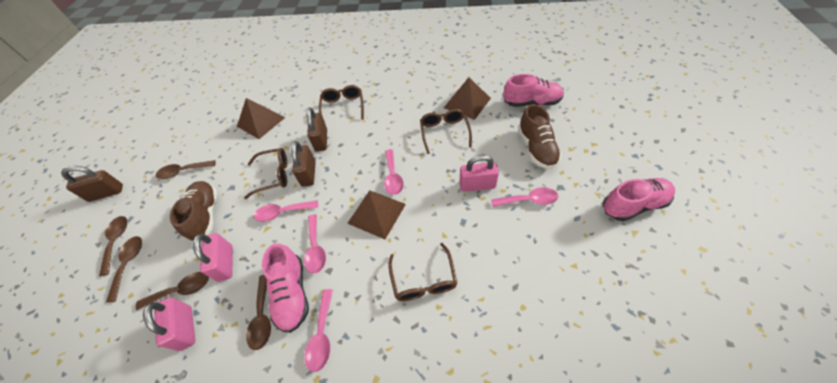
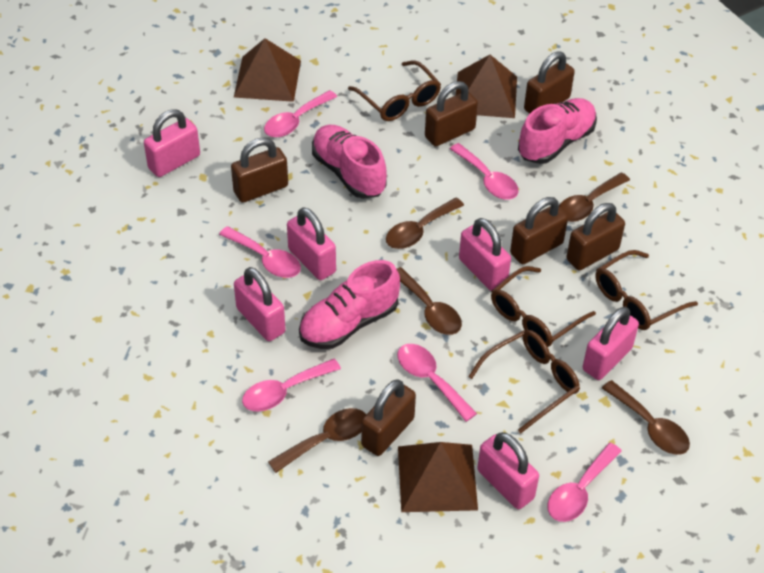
brown padlock: [61,166,123,202] [291,141,316,187] [306,107,327,152] = 3 -> [231,138,288,203] [361,379,416,456] [425,81,478,146] [510,197,568,264] [524,51,575,114] [566,203,625,270] = 6
brown shoe: [170,181,217,241] [518,104,561,169] = 2 -> none = 0
pink padlock: [143,297,195,351] [193,233,233,282] [460,155,499,192] = 3 -> [144,109,200,177] [234,267,285,341] [287,207,336,280] [459,218,511,291] [477,432,539,509] [583,307,639,380] = 6
pink spoon: [254,200,318,222] [304,214,326,273] [304,289,333,372] [384,149,404,195] [491,187,558,207] = 5 -> [219,226,301,278] [242,359,341,411] [264,90,337,137] [397,344,477,422] [450,143,519,200] [547,443,622,522] = 6

